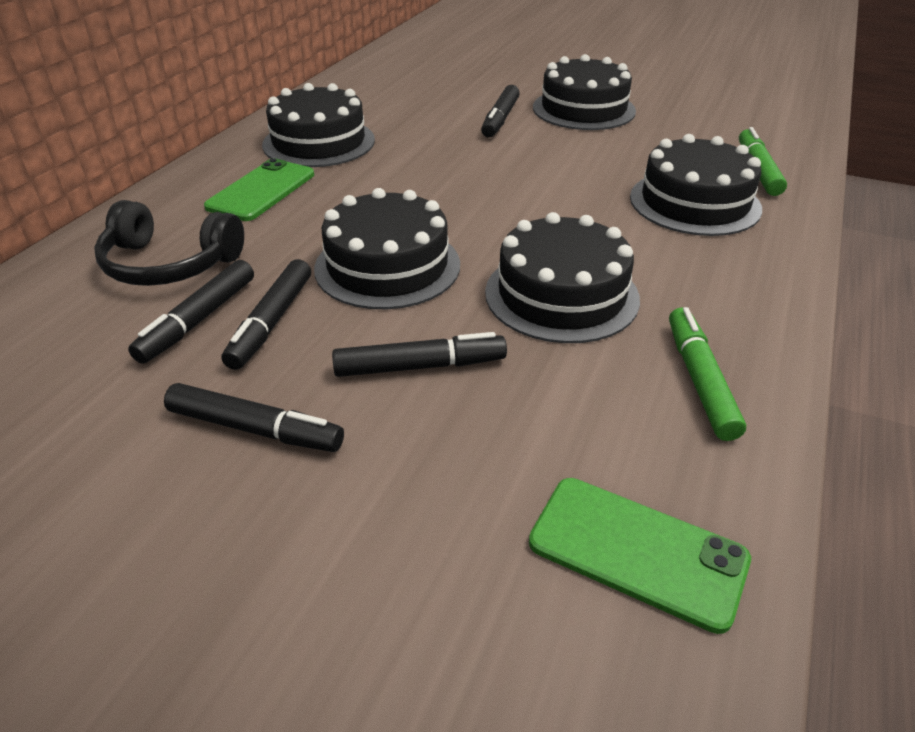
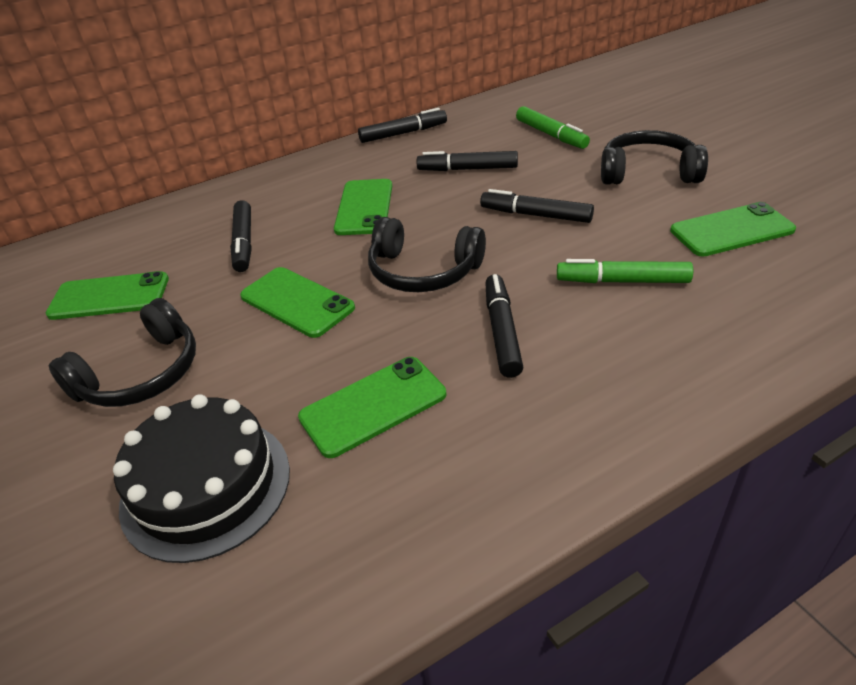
black cake: [262,83,375,167] [314,188,460,309] [485,212,640,343] [533,54,636,130] [630,134,762,236] = 5 -> [113,394,290,563] = 1
black headphones: [94,200,244,286] = 1 -> [48,298,196,407] [368,217,486,292] [601,130,708,185] = 3
green phone: [204,158,314,221] [529,478,751,634] = 2 -> [45,271,169,320] [240,267,355,338] [298,357,446,458] [334,179,392,235] [670,202,796,257] = 5

